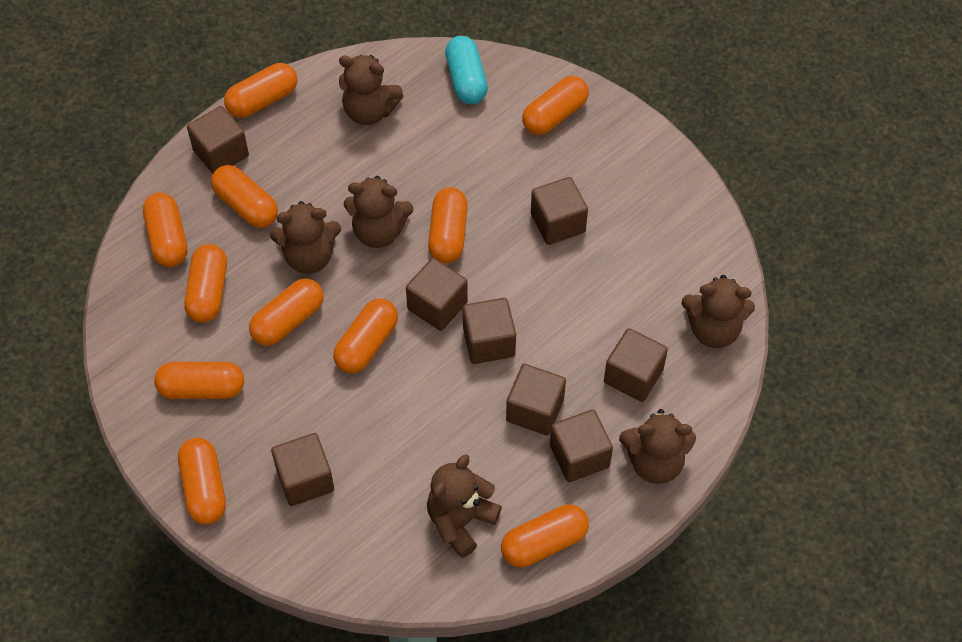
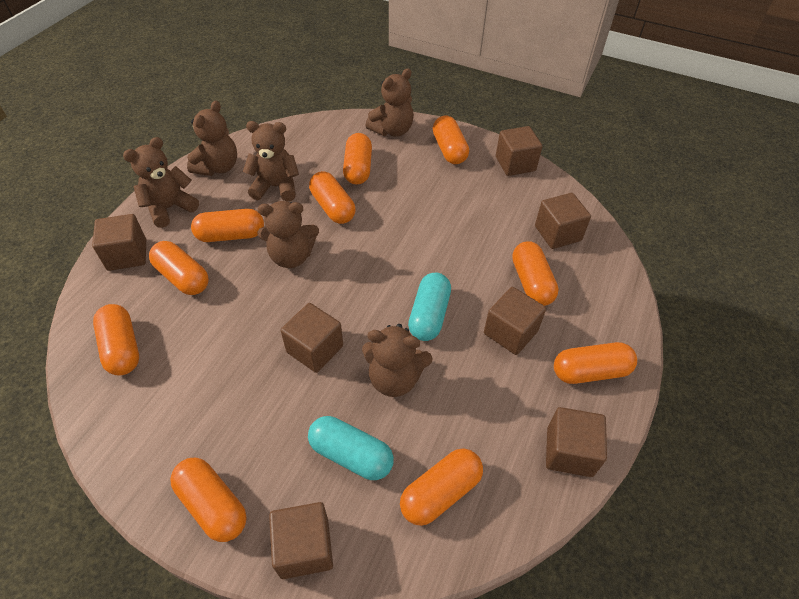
brown cube: [187,106,249,174] [271,433,334,506] [406,258,468,331] [463,298,516,364] [506,364,566,436] [531,177,588,245] [550,409,613,482] [604,328,668,402] = 8 -> [92,214,146,271] [269,502,333,579] [281,303,343,373] [484,287,546,355] [496,126,542,176] [535,193,591,249] [546,407,607,477] = 7
orange capsule: [143,193,187,267] [154,362,244,399] [178,438,226,524] [184,244,227,323] [211,165,278,228] [224,63,297,118] [249,278,324,346] [333,299,398,373] [428,187,468,263] [501,504,589,567] [522,76,589,135] = 11 -> [93,304,139,376] [149,241,209,295] [170,458,247,542] [191,209,264,242] [309,171,356,224] [343,133,372,185] [400,449,483,526] [433,116,469,164] [512,241,559,306] [554,342,637,384] = 10
turquoise capsule: [445,36,488,104] = 1 -> [308,416,394,480] [408,272,451,341] = 2

